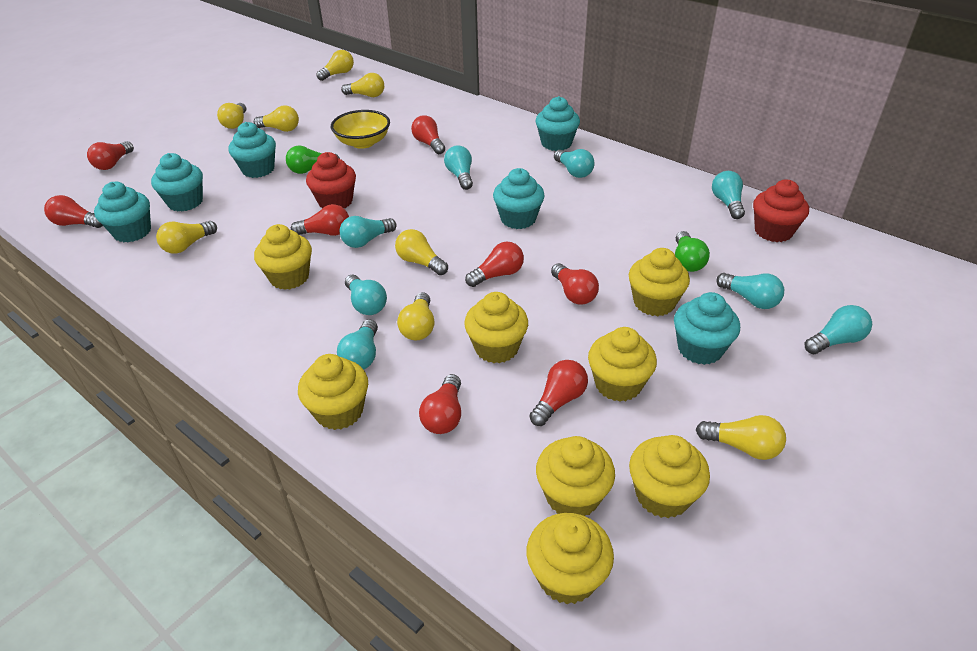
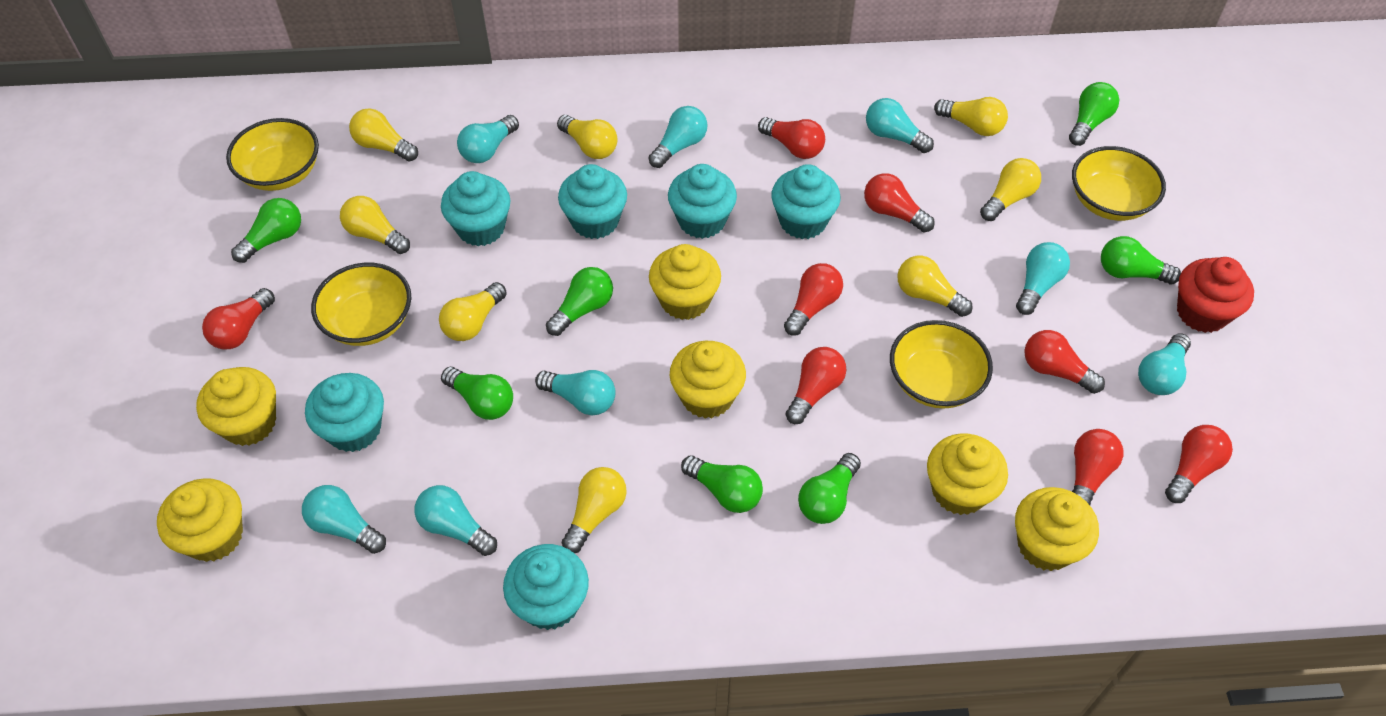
green light bulb: [286,146,340,174] [675,231,710,272] = 2 -> [231,198,301,263] [441,367,513,420] [546,267,613,336] [681,455,763,513] [798,453,861,524] [1069,82,1119,146] [1101,236,1181,284] = 7
red cupcake: [306,152,356,209] [753,179,809,242] = 2 -> [1177,257,1254,333] = 1
yellow bowl: [331,110,390,149] = 1 -> [226,118,319,191] [311,262,411,346] [890,320,993,409] [1072,146,1166,221] = 4
yellow cupcake: [254,224,312,290] [298,354,368,430] [464,292,528,363] [527,513,614,604] [536,436,615,516] [588,327,657,402] [629,248,690,316] [629,435,710,518] = 8 -> [157,478,243,562] [196,367,276,446] [649,244,721,320] [670,341,746,419] [927,433,1008,515] [1015,487,1099,571] = 6

